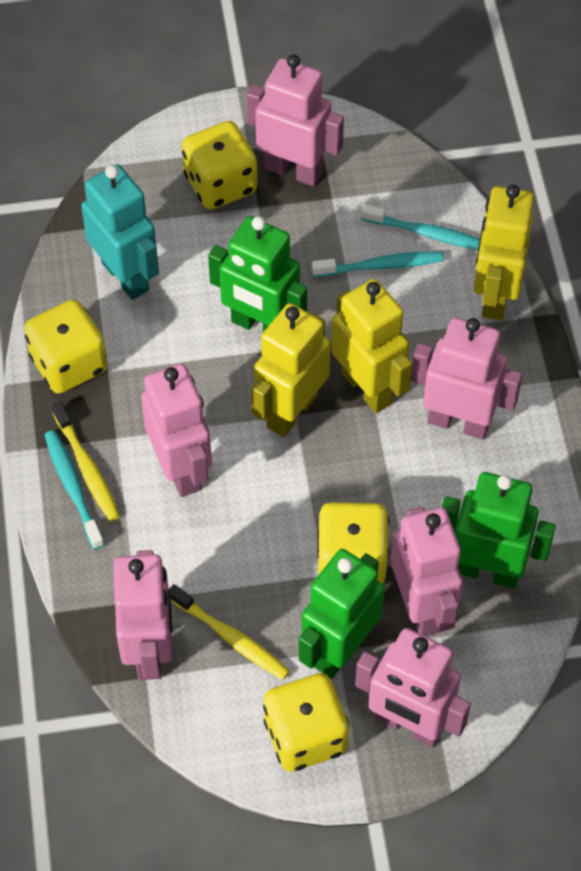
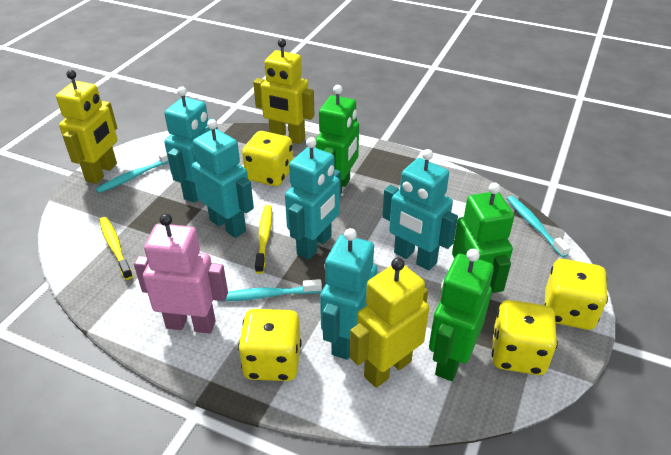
pink robot: [113,550,172,680] [141,364,212,497] [247,55,344,186] [355,628,471,747] [391,507,463,636] [411,318,522,439] = 6 -> [134,214,228,333] = 1
turquoise robot: [81,164,159,300] = 1 -> [164,86,218,203] [192,119,254,238] [285,137,341,260] [320,228,377,360] [382,149,458,271] = 5

